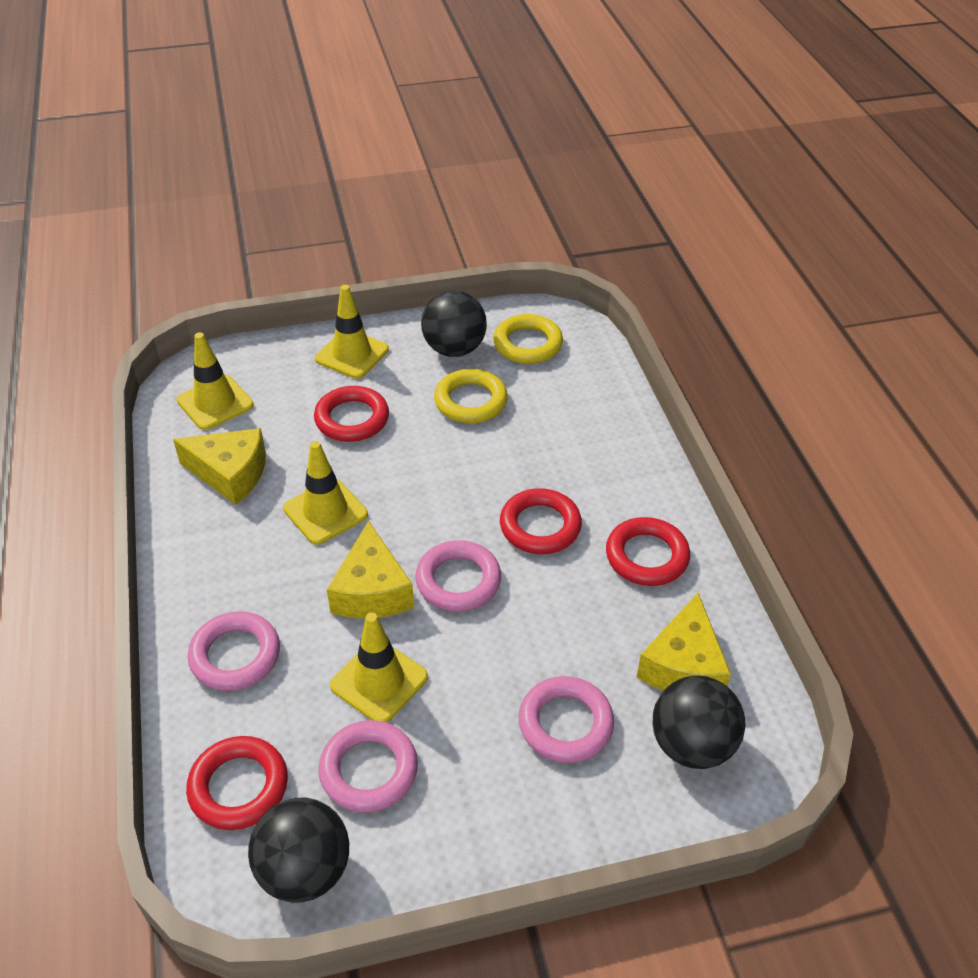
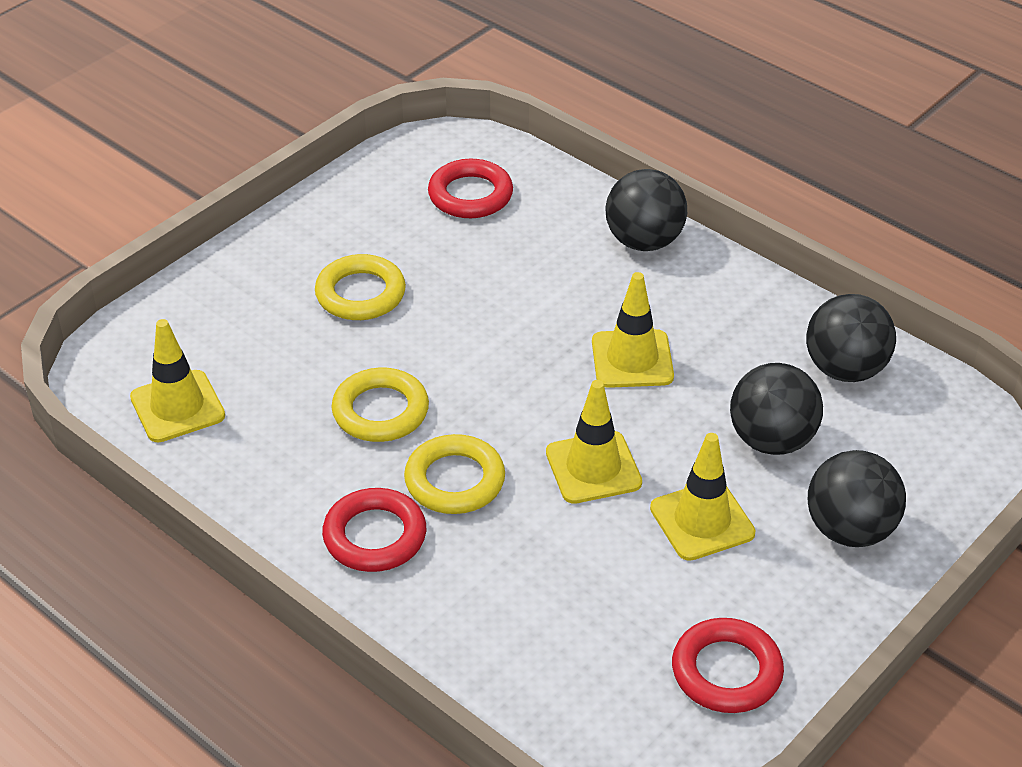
black ball: [248,798,349,902] [421,290,487,357] [653,676,745,769] = 3 -> [606,169,687,251] [730,363,823,455] [806,294,896,382] [808,450,906,547] = 4
pink ring: [188,611,280,691] [319,720,418,813] [415,540,501,612] [519,676,614,763] = 4 -> none = 0
red ring: [186,736,288,830] [314,386,389,442] [500,488,582,554] [606,517,690,586] = 4 -> [322,488,426,572] [428,159,513,218] [672,618,784,713] = 3
yellow cheese: [173,428,266,505] [327,521,414,619] [637,593,731,691] = 3 -> none = 0
yellow ring: [434,369,508,423] [493,314,563,364] = 2 -> [315,254,406,320] [331,368,429,442] [404,434,505,514] = 3

